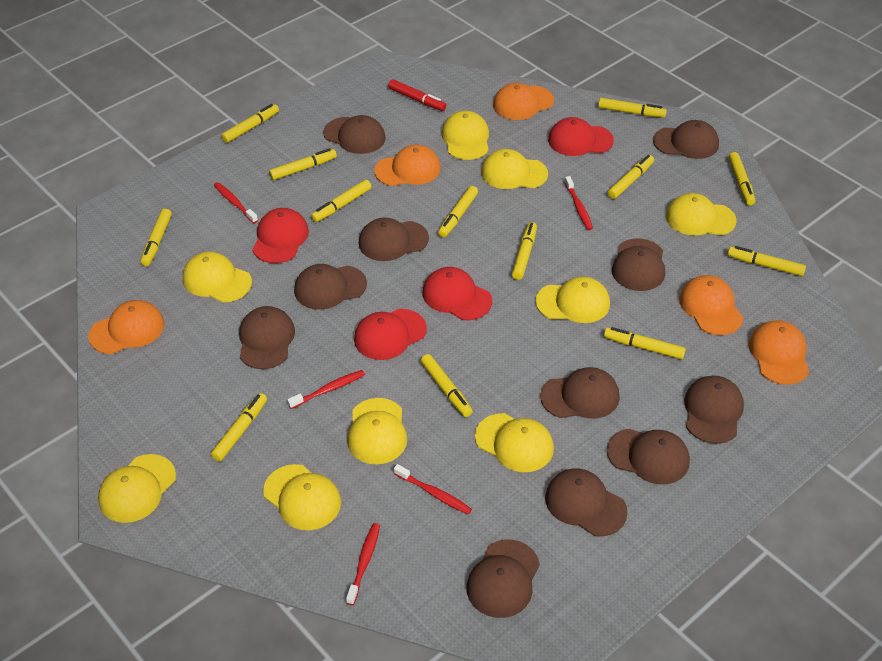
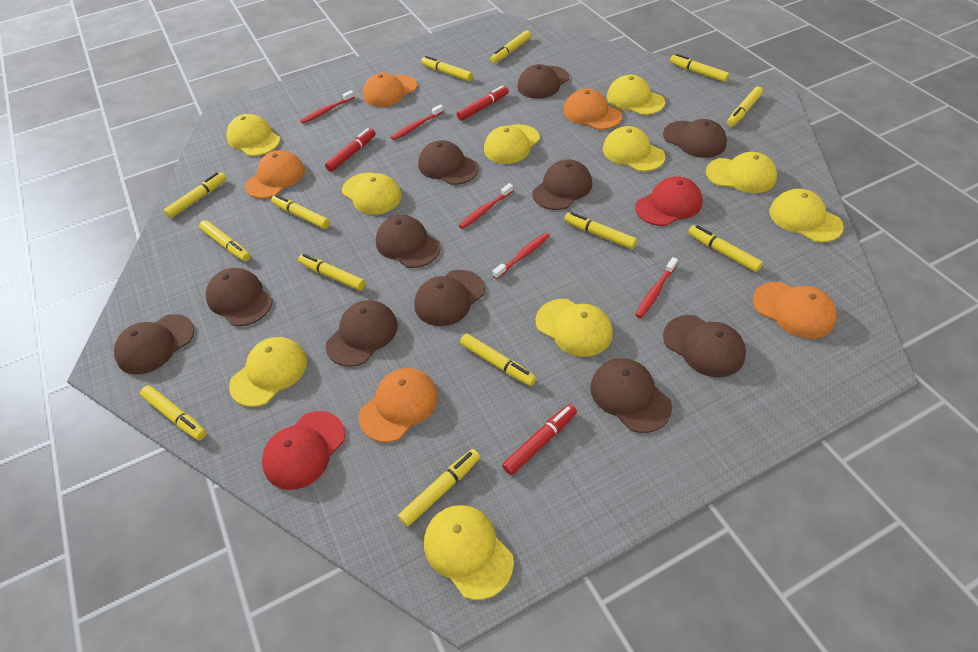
red cap: [252,208,309,263] [354,309,427,360] [423,267,492,320] [548,117,614,156] = 4 -> [262,411,345,490] [635,176,702,226] = 2
red marker: [388,79,446,111] = 1 -> [325,128,375,172] [457,85,509,121] [502,404,577,475] = 3
yellow cap: [98,454,176,523] [183,251,252,303] [263,464,341,530] [347,398,407,465] [442,111,489,160] [475,413,554,472] [481,149,548,189] [536,276,610,323] [666,193,737,235] = 9 -> [226,114,280,156] [229,337,307,407] [342,172,402,215] [424,505,514,600] [484,124,540,164] [536,299,613,357] [603,126,665,172] [607,75,665,115] [706,152,777,193] [769,189,844,242] = 10

